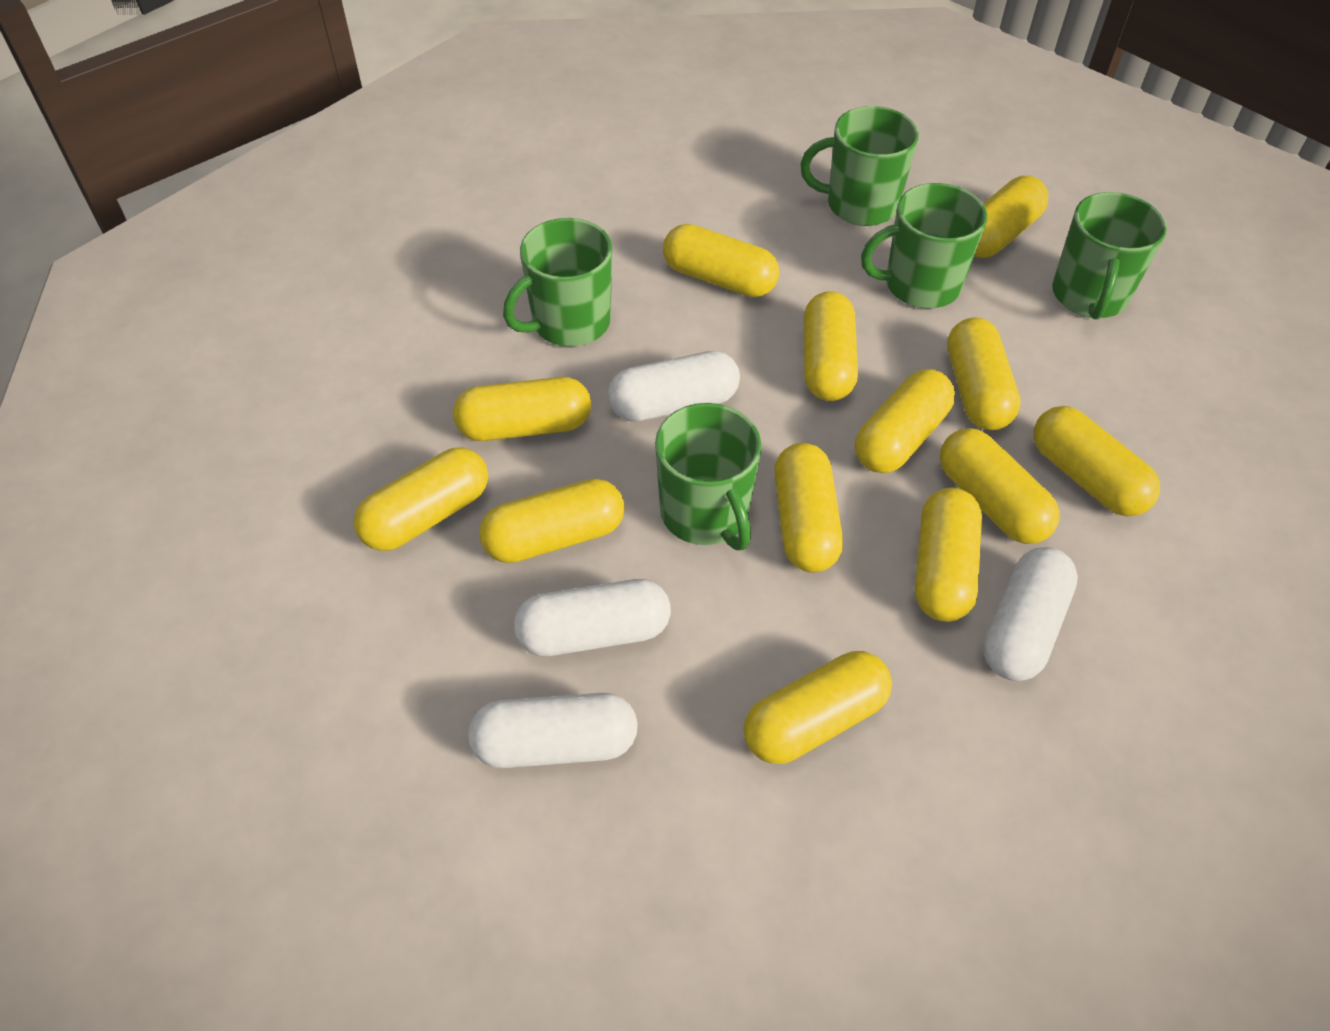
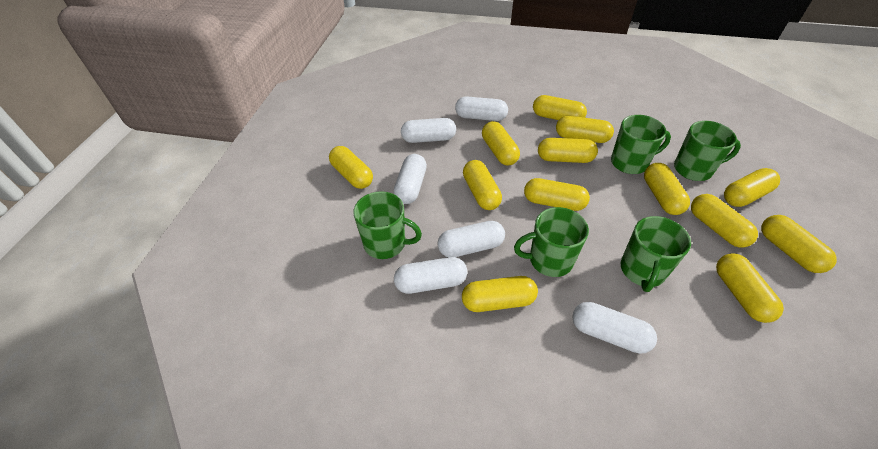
white capsule: [468,693,638,768] [514,579,671,656] [608,351,740,422] [983,547,1078,681] = 4 -> [394,154,427,204] [394,257,467,294] [401,118,456,143] [437,221,505,257] [455,96,508,121] [572,302,657,354] = 6

